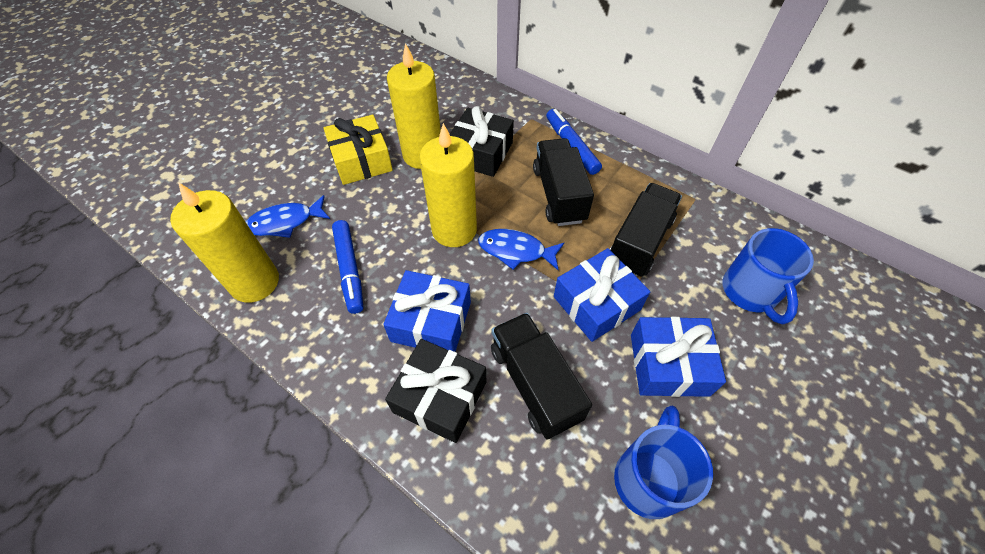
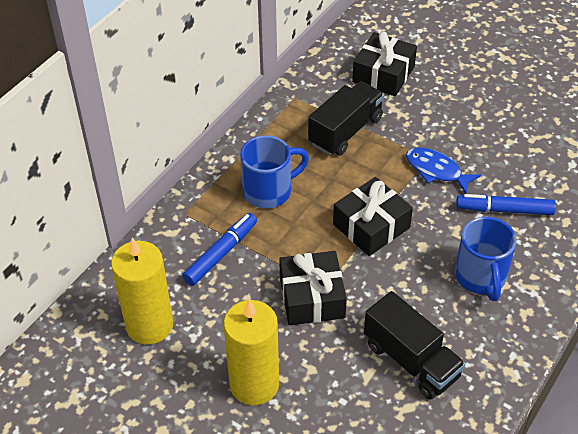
black gift: [385,339,486,443] [450,106,514,177] = 2 -> [279,251,347,325] [333,177,413,256] [352,32,417,96] = 3
black truck: [491,313,592,440] [533,138,594,226] [610,183,682,277] = 3 -> [308,81,384,156] [364,291,466,400] = 2
blue fish: [246,195,330,238] [478,229,564,270] = 2 -> [406,147,481,194] = 1
blue gift: [383,270,471,352] [554,248,650,342] [631,317,726,397] = 3 -> none = 0
yellow candle: [170,182,279,303] [387,43,441,169] [419,123,477,247] = 3 -> [111,238,173,344] [224,300,279,405] = 2
yellow gift: [323,115,393,185] = 1 -> none = 0

